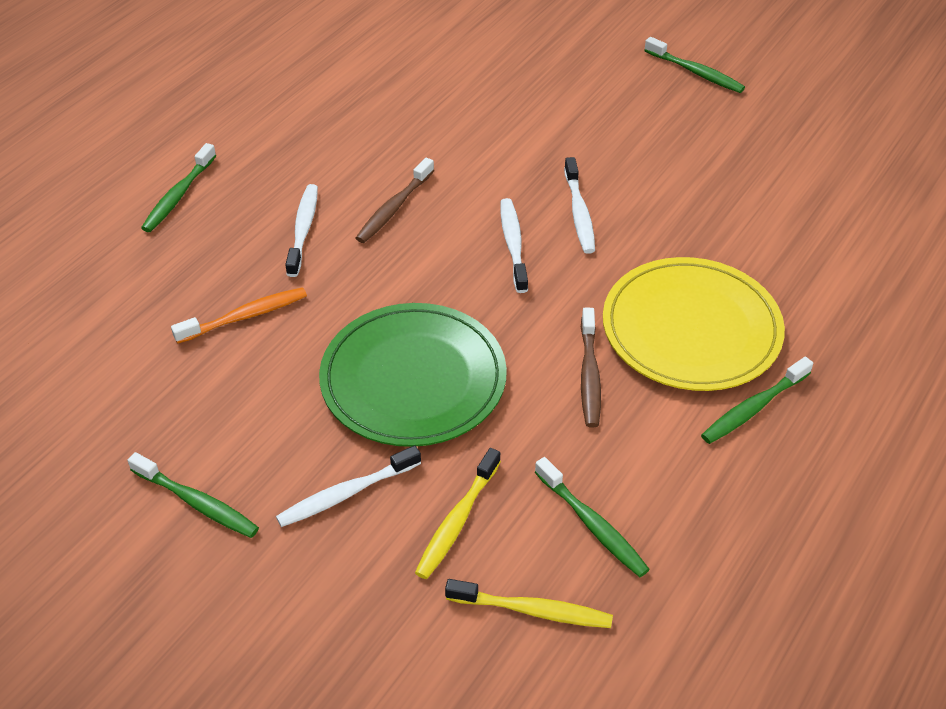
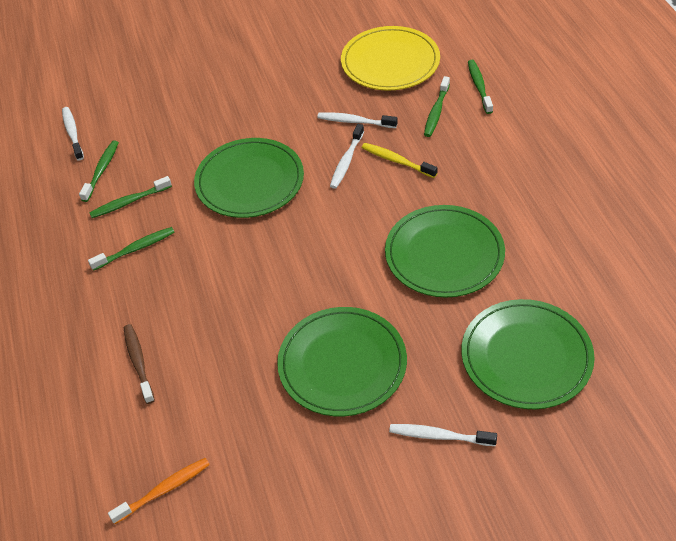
brown toothbrush: [356,157,434,243] [581,308,601,428] = 2 -> [124,324,155,404] = 1
green plate: [319,303,507,447] = 1 -> [194,138,304,218] [277,307,407,416] [385,205,505,298] [461,299,595,409] = 4
yellow toothbrush: [415,448,501,579] [445,579,613,628] = 2 -> [362,143,438,178] = 1

